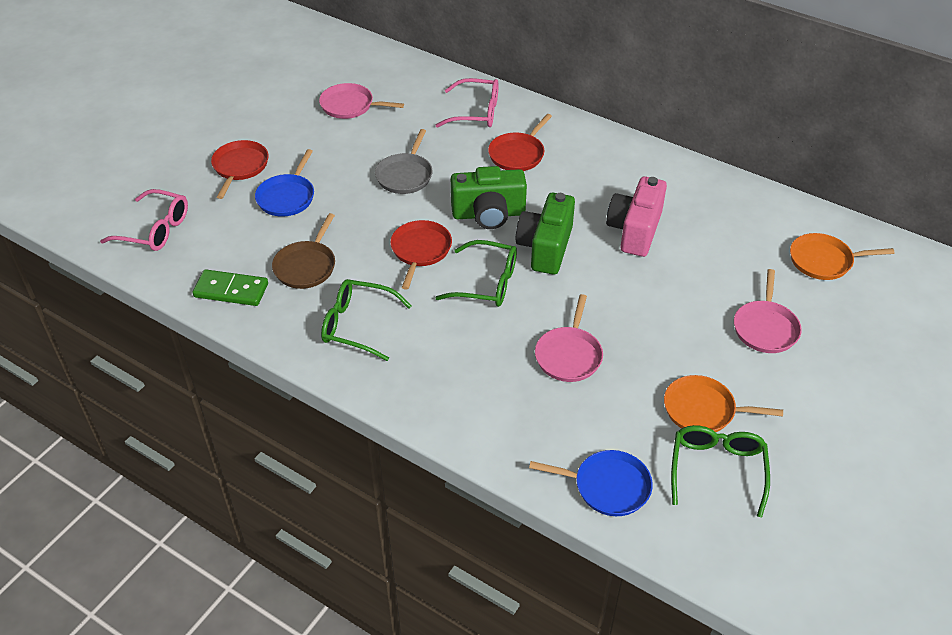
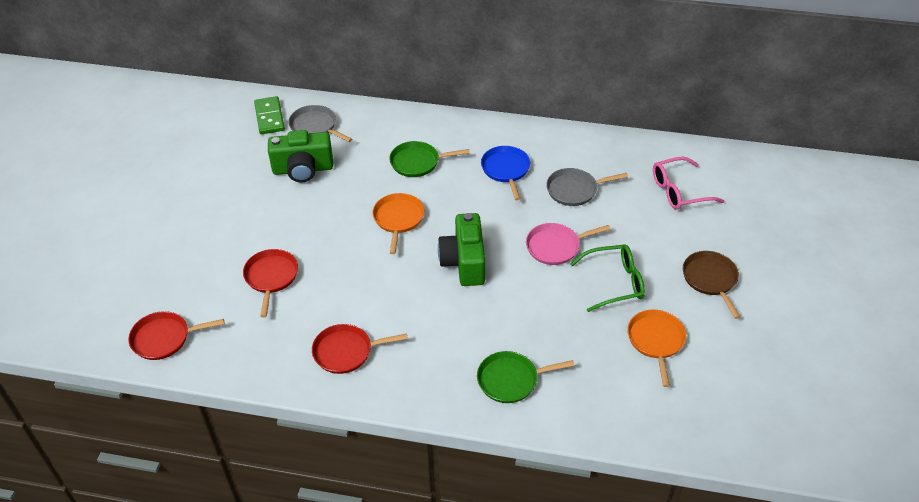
blue pan: [255,149,314,217] [529,450,653,516] = 2 -> [481,146,530,200] = 1
green glasses: [321,279,411,361] [435,240,517,307] [671,425,770,518] = 3 -> [570,244,645,312] = 1
green pan: none = 0 -> [389,141,470,177] [477,351,575,403] = 2
grey pan: [375,129,433,194] = 1 -> [288,105,352,142] [546,168,628,206] = 2
pink camera: [606,176,667,257] = 1 -> none = 0
pink glasses: [100,189,188,251] [435,78,499,128] = 2 -> [653,157,724,210] = 1
pink pan: [319,83,404,119] [535,294,603,382] [734,269,802,353] = 3 -> [526,223,610,265] = 1

